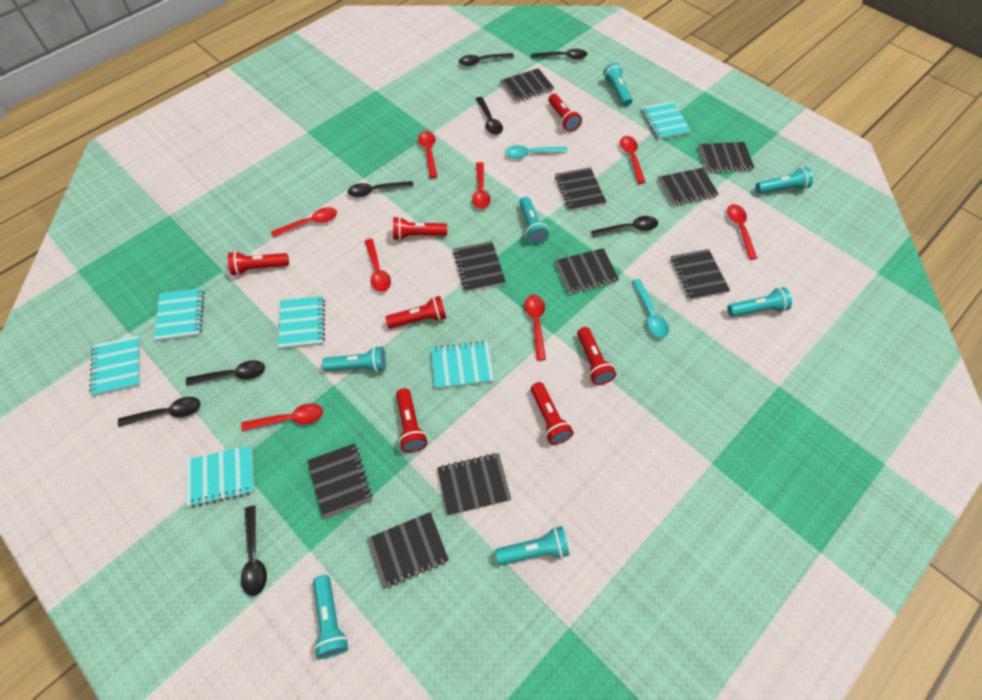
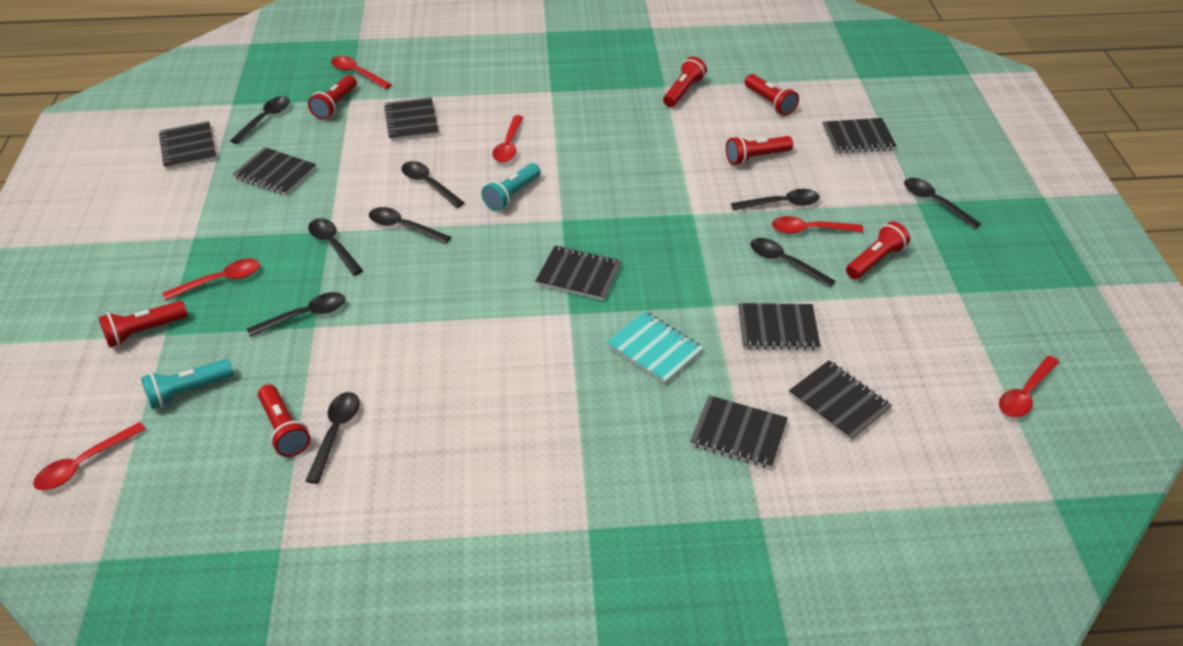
black notebook: [307,443,373,520] [367,512,449,589] [437,453,511,516] [453,241,506,292] [500,68,554,103] [555,167,606,211] [555,248,619,294] [658,168,719,206] [671,249,730,300] [698,142,755,173] = 10 -> [159,121,217,170] [233,147,316,195] [384,97,439,141] [535,246,621,301] [690,395,788,469] [738,303,820,350] [789,360,892,441] [822,118,896,154] = 8
black spoon: [118,397,201,427] [186,360,265,386] [241,505,267,596] [348,181,413,197] [459,53,514,66] [476,97,503,135] [531,49,587,60] [591,216,658,237] = 8 -> [230,96,290,144] [247,292,345,337] [305,392,360,484] [308,218,363,276] [369,207,451,244] [401,161,464,208] [731,189,820,211] [751,238,836,288] [904,178,981,229] = 9
red spoon: [241,403,323,431] [271,207,337,237] [365,239,391,292] [418,131,437,178] [472,162,491,209] [525,295,546,361] [620,136,646,184] [727,204,757,260] = 8 -> [33,422,146,490] [163,259,260,301] [331,56,392,89] [492,115,523,163] [772,216,863,234] [999,356,1059,417] = 6
turquoise flashlight: [313,575,348,659] [322,346,386,373] [495,526,569,565] [519,197,549,244] [603,62,632,106] [727,287,792,317] [755,167,813,194] = 7 -> [141,359,234,409] [481,163,541,211] = 2
turquoise notebook: [89,335,140,396] [154,288,205,341] [187,446,254,507] [278,296,325,349] [431,341,494,389] [641,101,691,140] = 6 -> [606,311,703,384] = 1
turquoise spoon: [505,145,568,158] [632,279,669,338] = 2 -> none = 0

